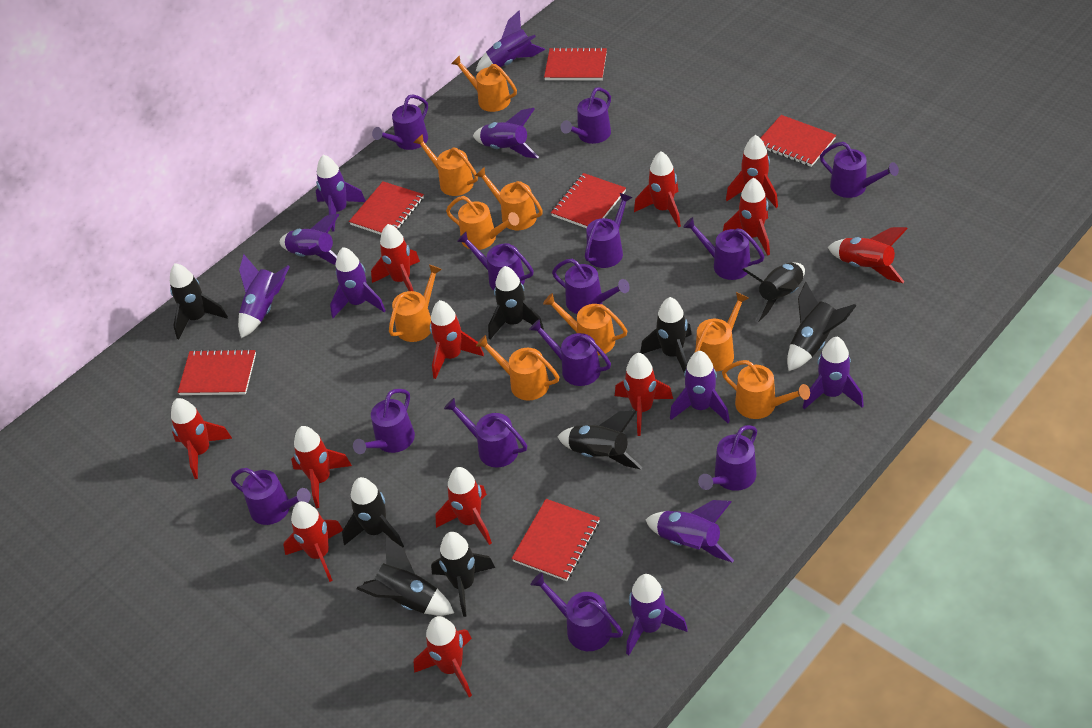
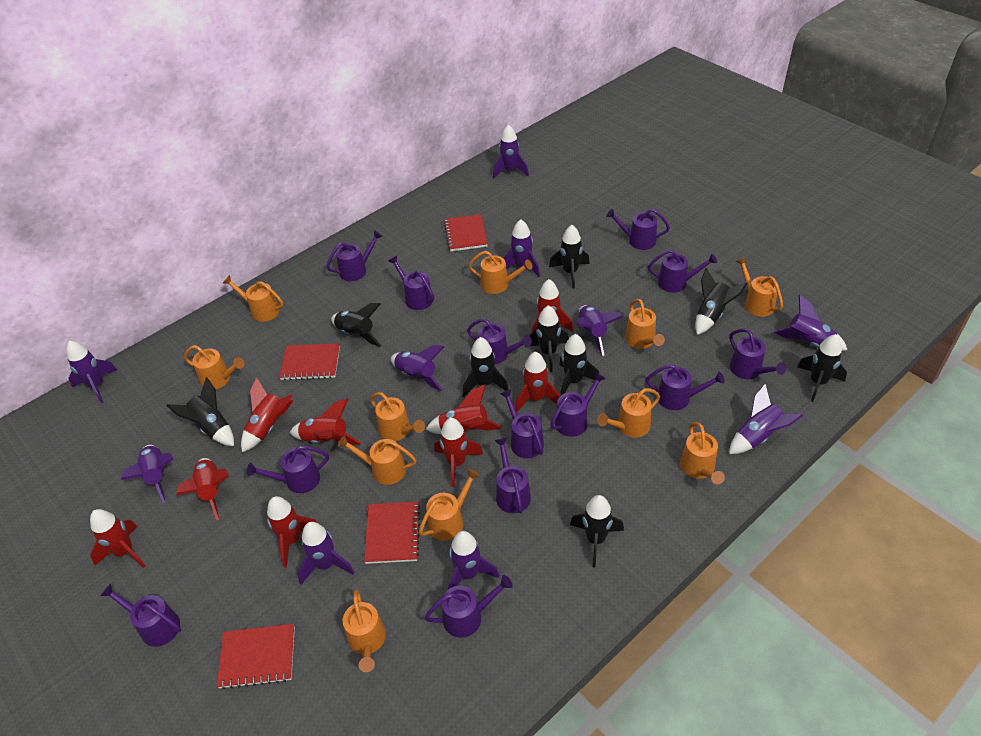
orange watering can: [389,265,442,342] [413,134,478,196] [446,196,519,250] [451,56,517,112] [475,167,543,230] [476,335,559,401] [543,293,627,356] [694,292,749,372] [722,360,810,419] = 9 -> [184,345,244,389] [223,275,283,322] [338,435,416,485] [343,589,386,672] [370,392,425,441] [419,469,480,541] [468,251,533,294] [597,388,660,438] [625,299,665,349] [680,422,725,484] [736,257,783,317] = 11
red notebook: [178,349,256,395] [349,181,424,235] [511,499,600,581] [544,47,607,80] [551,173,626,228] [761,115,836,167] = 6 -> [216,624,295,689] [279,343,340,380] [364,502,420,564] [444,214,488,251] = 4
red rocket: [171,398,232,479] [283,501,343,582] [291,426,352,508] [371,224,420,291] [414,616,472,697] [430,300,484,379] [435,467,492,545] [615,353,673,436] [634,151,681,227] [723,178,770,256] [726,135,778,208] [828,227,908,283] = 12 -> [90,509,146,568] [176,458,229,521] [241,377,293,452] [267,496,317,567] [290,399,362,445] [426,385,502,434] [434,418,483,487] [515,352,560,412] [532,279,573,332] = 9

